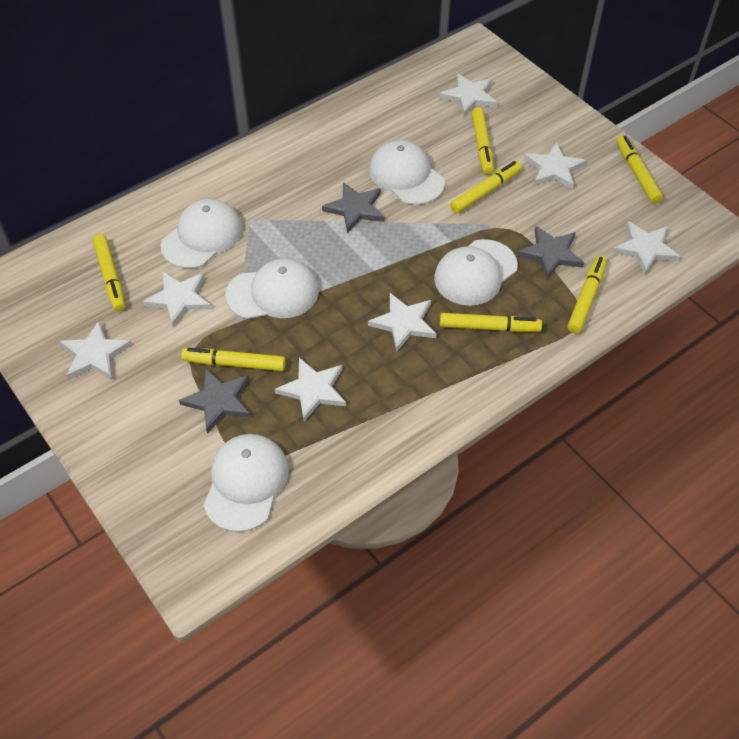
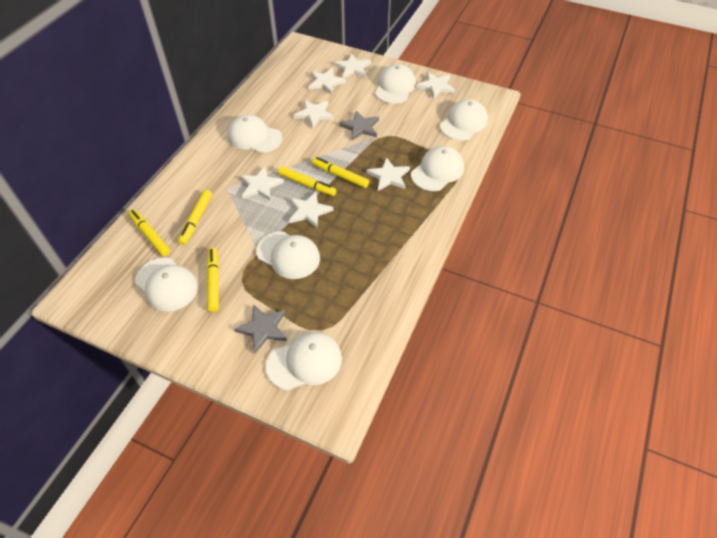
grey star: [179,368,251,434] [322,182,384,233] [517,226,584,279] = 3 -> [234,304,287,353] [339,110,379,140] = 2
white cap: [161,199,243,269] [203,434,289,532] [225,258,319,319] [369,140,445,205] [434,239,518,306] = 5 -> [135,258,198,312] [227,115,282,153] [256,231,320,279] [266,332,342,391] [375,64,416,104] [411,146,464,191] [440,99,488,141] = 7
yellow marker: [93,234,125,311] [181,348,286,371] [440,313,542,332] [450,161,522,213] [471,107,494,175] [567,255,607,334] [616,135,663,204] = 7 -> [128,209,170,256] [178,190,212,245] [207,248,219,312] [278,166,337,196] [312,157,369,188] = 5

